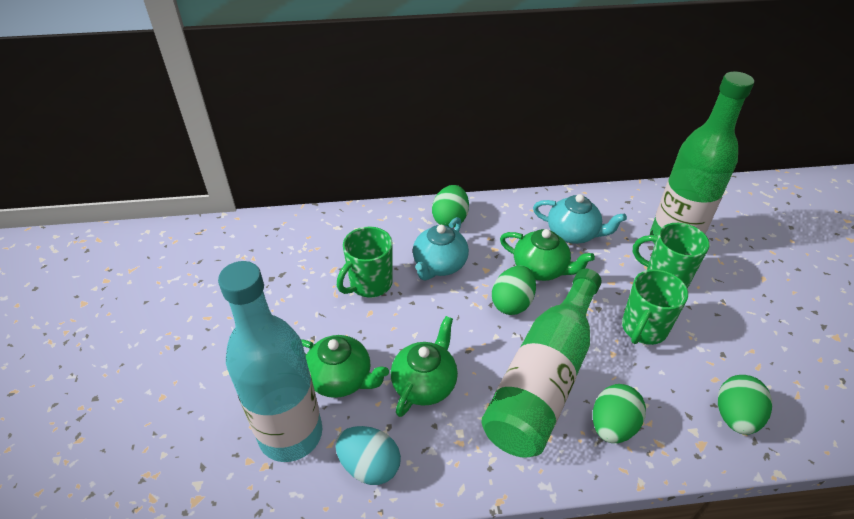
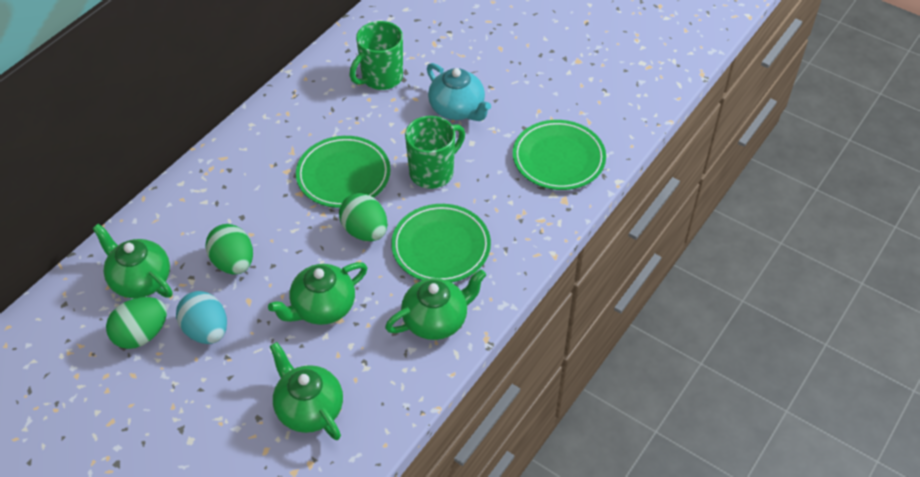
green bottle: [481,269,602,458] [650,72,754,244] = 2 -> none = 0
green egg: [432,185,469,227] [492,266,536,315] [593,384,646,443] [718,375,772,435] = 4 -> [106,297,167,349] [205,224,253,274] [339,193,388,241] = 3
green mug: [337,227,393,298] [622,269,688,345] [633,223,710,288] = 3 -> [350,21,403,90] [405,116,465,189] = 2
green plate: none = 0 -> [296,136,391,208] [391,204,491,282] [513,120,606,190] = 3
green teapot: [301,335,389,398] [391,316,458,417] [500,229,595,281] = 3 -> [92,224,173,298] [268,262,367,325] [270,342,343,440] [385,269,486,340] = 4
turquoise bottle: [218,261,322,462] = 1 -> none = 0
turquoise teapot: [413,217,469,280] [533,194,627,244] = 2 -> [427,63,491,121] = 1

